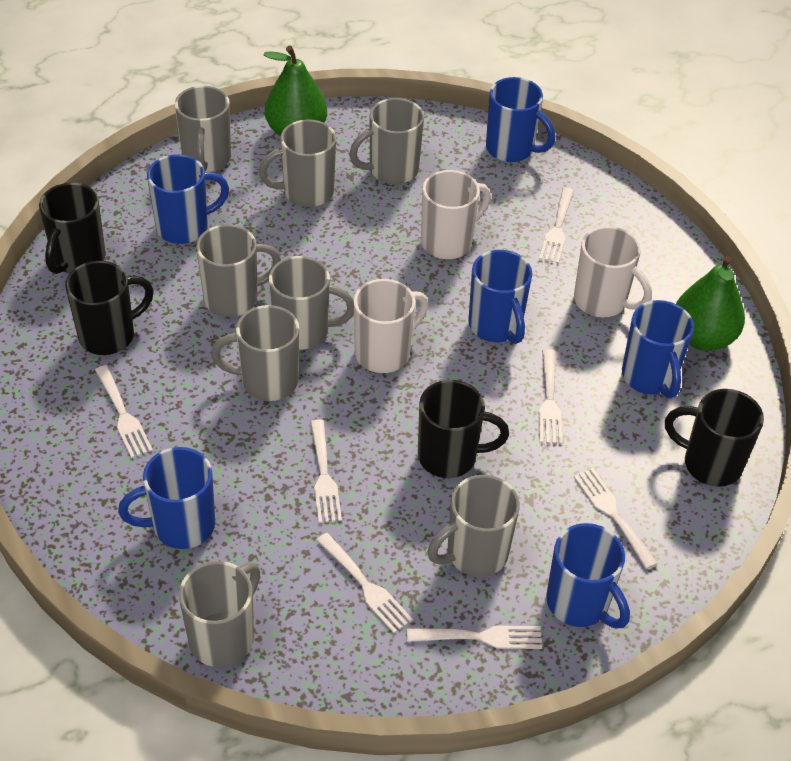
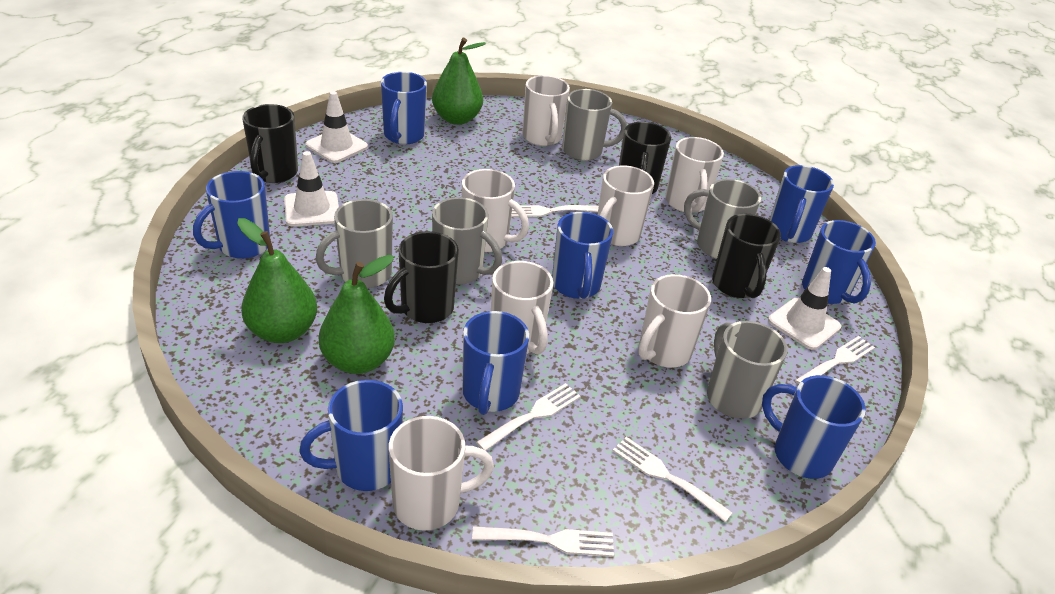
blue mug: [118,447,215,549] [147,154,229,244] [468,250,532,344] [486,77,555,162] [546,523,630,628] [622,300,694,398] = 6 -> [193,171,270,259] [299,380,403,491] [381,72,427,144] [462,311,529,415] [552,212,613,299] [762,375,866,479] [770,165,834,243] [802,220,876,304] = 8
green pear: [264,46,327,136] [676,256,745,351] = 2 -> [237,218,317,343] [319,255,395,374] [432,37,486,125] = 3
grey mug: [175,86,231,172] [179,561,260,667] [196,224,281,317] [211,305,299,401] [259,119,336,207] [269,256,354,350] [349,98,424,184] [427,475,520,577] = 8 -> [316,199,393,288] [432,197,502,285] [562,89,627,161] [684,179,761,259] [707,321,787,419] = 5
white fork: [95,365,153,458] [311,419,342,523] [316,533,413,633] [407,625,542,649] [539,187,574,263] [539,349,562,444] [574,468,658,569] = 7 -> [472,526,614,557] [476,383,581,451] [511,205,599,217] [613,437,732,522] [795,336,875,385] = 5
white mug: [354,279,428,373] [421,170,491,259] [574,226,652,317] = 3 -> [389,416,494,531] [462,169,529,252] [491,261,553,355] [522,75,570,146] [598,166,654,246] [638,274,711,368] [665,137,724,213] = 7
white traffic cone: none = 0 -> [284,151,339,227] [306,91,368,163] [768,267,841,350] = 3

